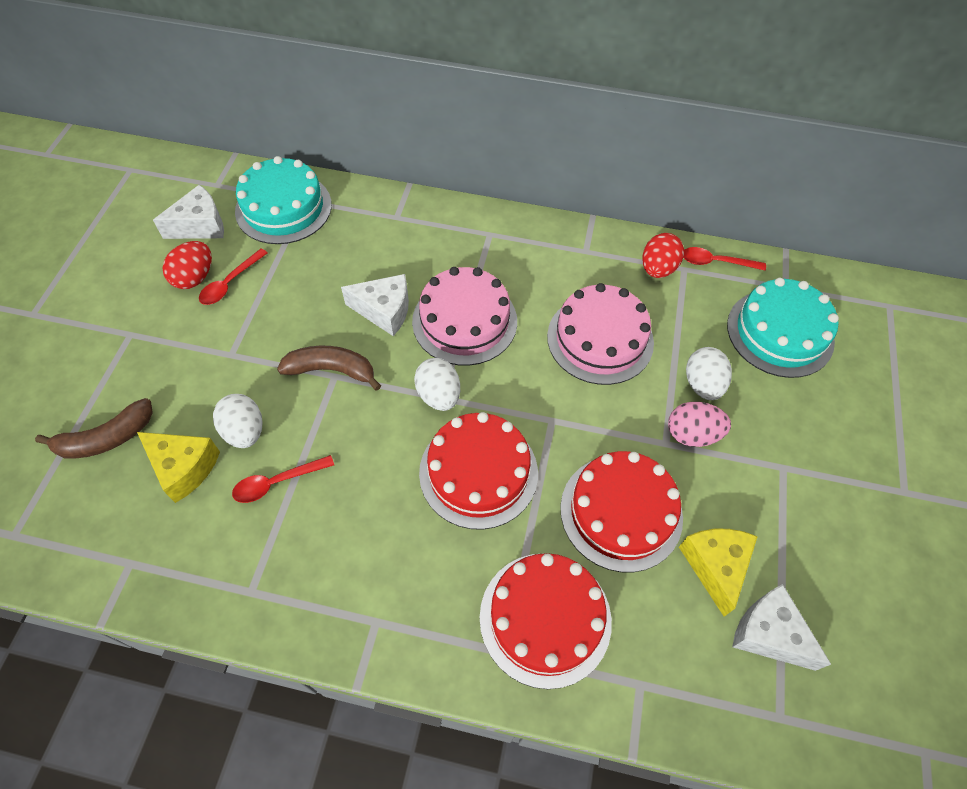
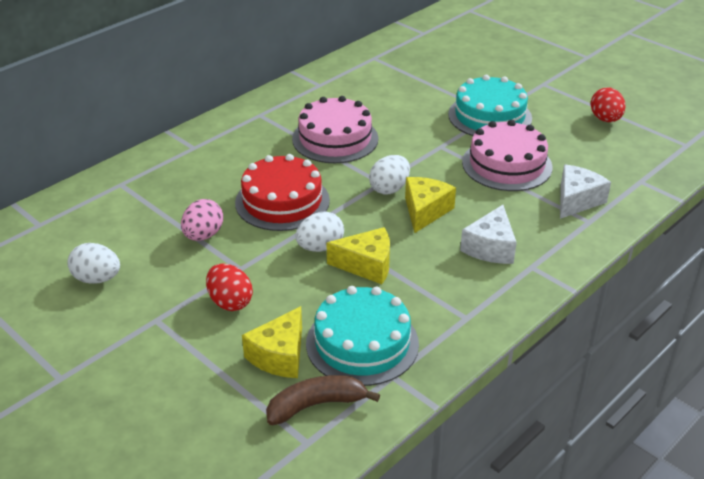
brown banana: [35,398,153,458] [277,346,381,391] = 2 -> [266,375,380,425] = 1
red cake: [419,412,538,530] [480,553,612,689] [560,451,683,572] = 3 -> [235,154,330,231] = 1
red spoon: [199,249,267,305] [232,455,334,503] [684,247,766,271] = 3 -> none = 0
white cheese: [153,185,224,239] [341,274,409,336] [732,584,831,671] = 3 -> [460,205,517,264] [560,164,611,219] = 2
yellow cheese: [137,432,220,503] [679,529,758,617] = 2 -> [242,306,302,378] [327,227,390,284] [405,177,456,233] = 3

